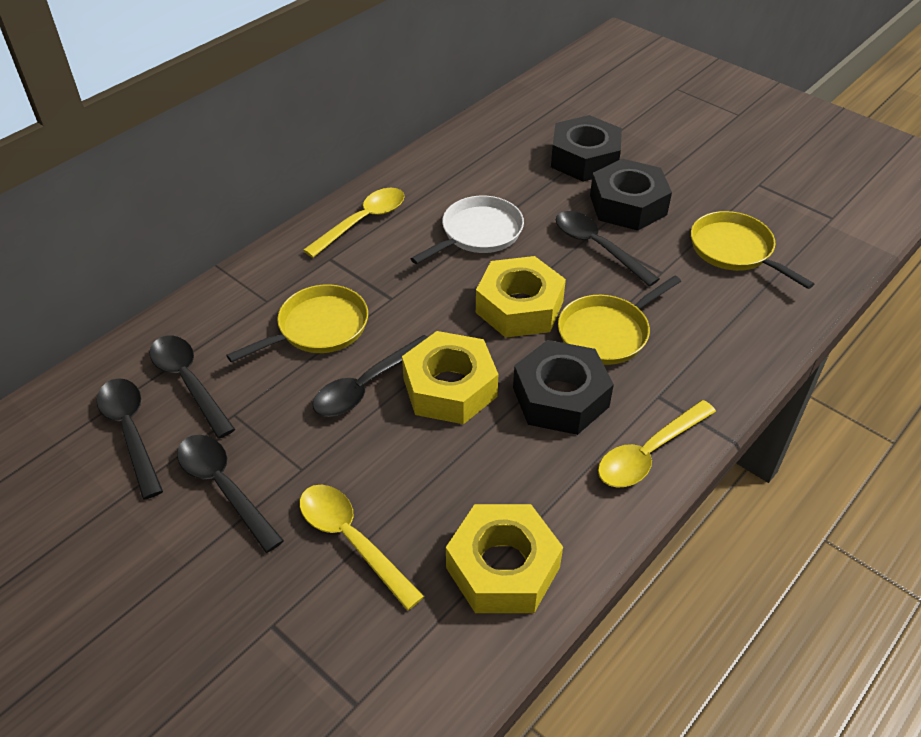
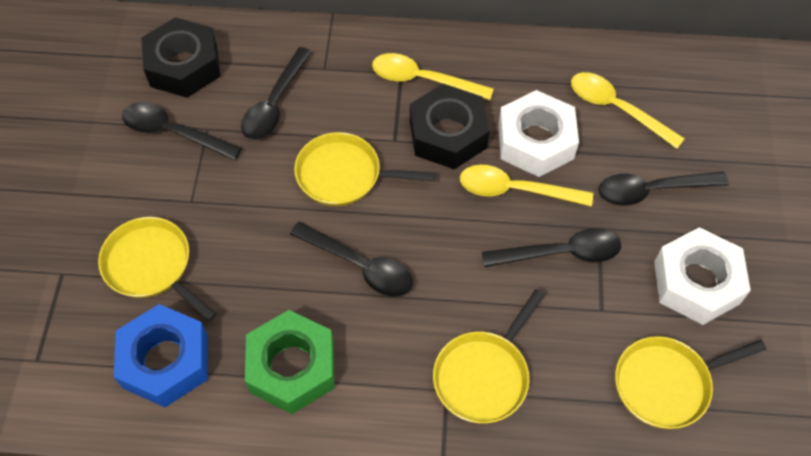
black nut: [513,340,614,435] [551,115,622,182] [590,159,672,231] = 3 -> [141,17,221,98] [410,84,490,170] = 2
blue nut: none = 0 -> [114,304,208,407] = 1
green nut: none = 0 -> [245,310,335,414] = 1
white nut: none = 0 -> [498,90,579,177] [654,227,751,325] = 2
white pan: [411,196,524,264] = 1 -> none = 0
yellow nut: [402,331,498,424] [446,504,563,613] [476,256,566,338] = 3 -> none = 0
yellow pan: [226,284,368,363] [558,275,681,365] [691,211,814,289] = 3 -> [98,217,216,321] [294,132,435,206] [433,289,545,423] [615,336,766,429] = 4

